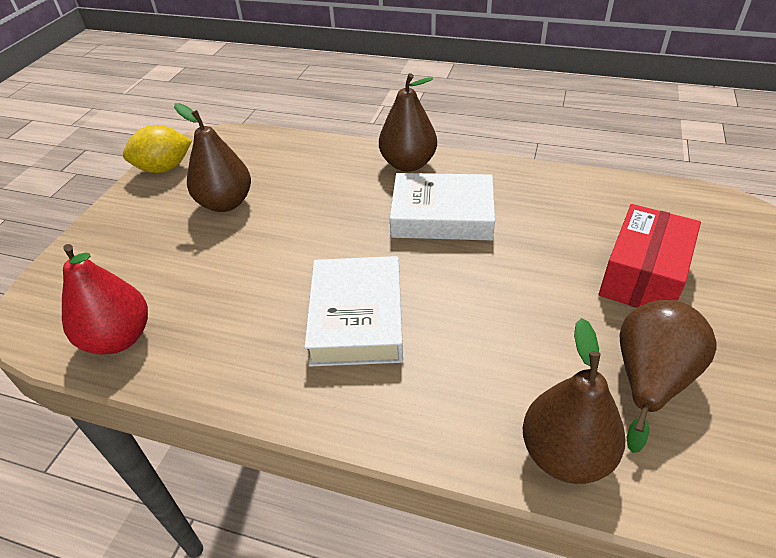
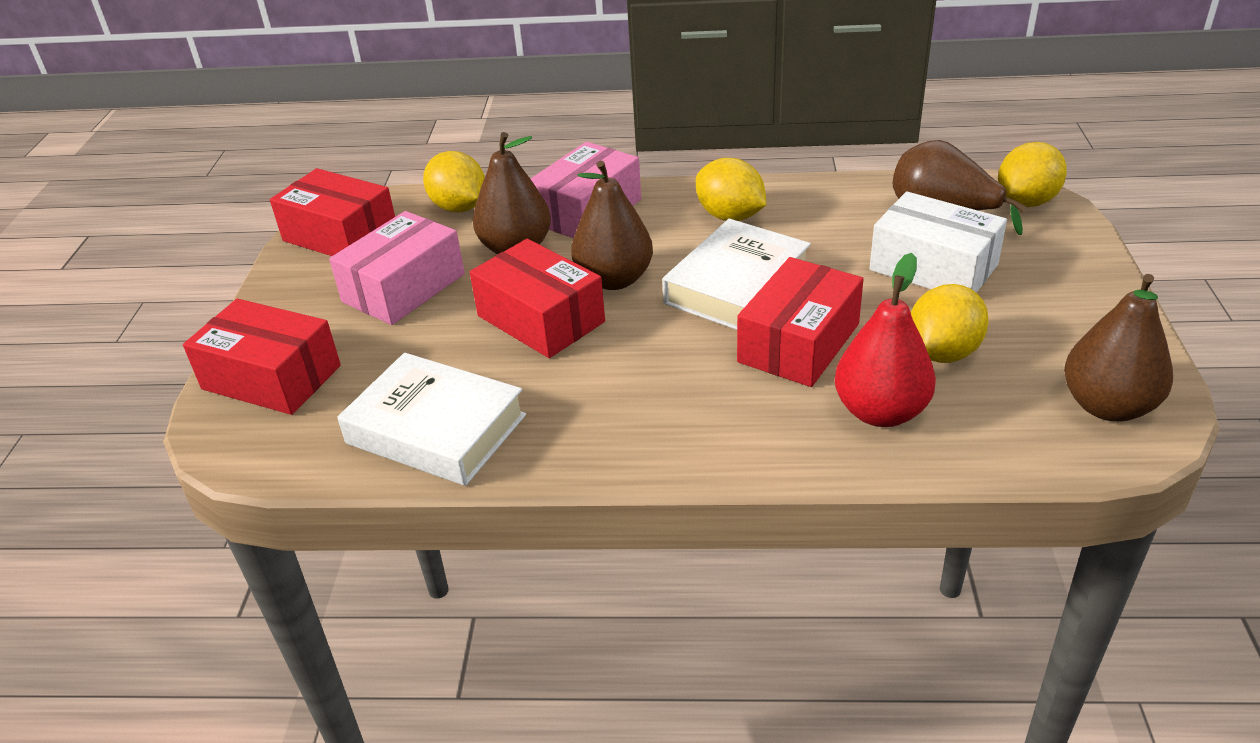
pink box: none = 0 -> [329,211,465,325] [530,142,641,238] = 2
red box: [599,204,701,308] = 1 -> [183,299,341,415] [270,168,395,256] [470,239,605,358] [737,257,864,387] = 4
white box: none = 0 -> [869,191,1007,293] = 1
yellow lemon: [123,125,192,173] = 1 -> [423,151,485,212] [696,158,766,221] [911,284,989,363] [998,142,1067,207] = 4

